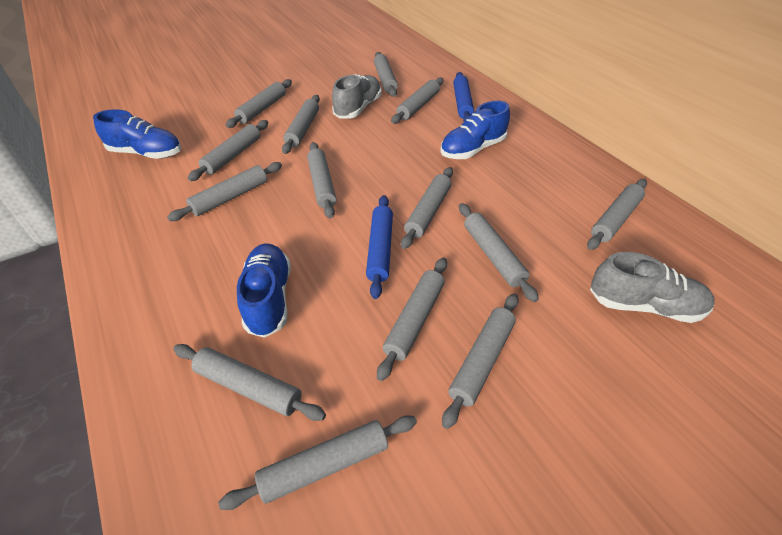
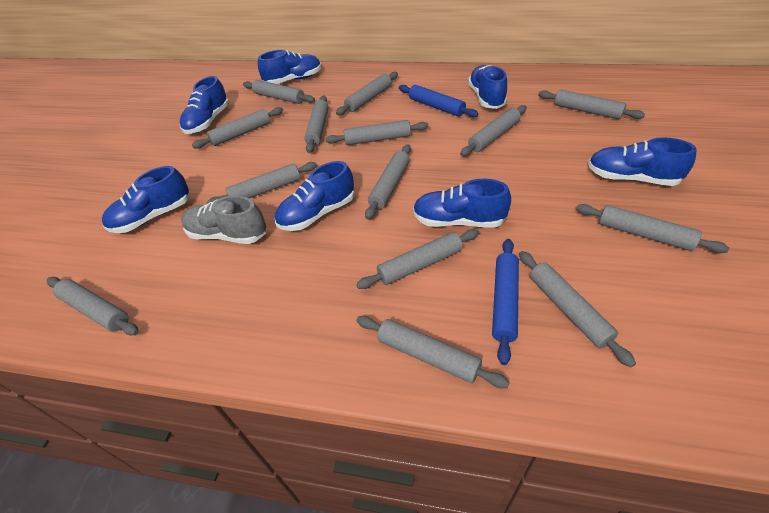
blue shoe: [93,109,181,159] [237,243,291,338] [440,101,510,159] = 3 -> [102,166,189,233] [180,76,229,134] [258,50,321,84] [275,161,354,231] [413,179,511,228] [468,65,507,109] [588,137,697,186] = 7
grey shoe: [332,74,382,118] [590,252,715,323] = 2 -> [181,196,266,244] = 1

